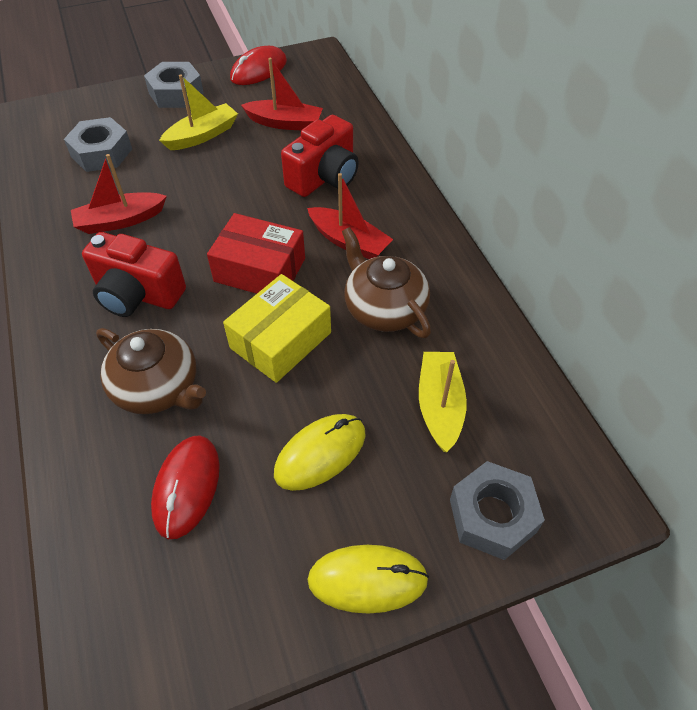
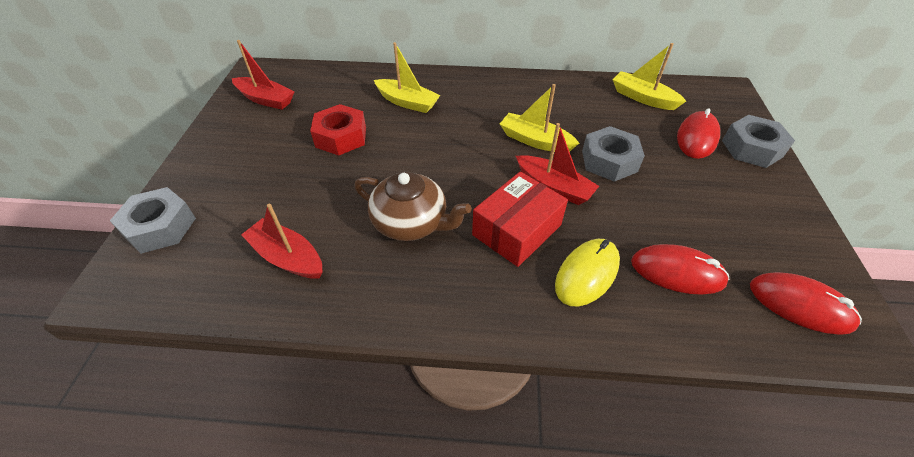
brown teapot: [96,328,206,414] [342,227,431,338] = 2 -> [354,172,471,241] = 1
red camera: [82,232,186,317] [281,115,359,197] = 2 -> none = 0
red mouse: [151,435,220,539] [230,46,287,85] = 2 -> [631,244,729,295] [677,108,720,159] [750,272,862,335] = 3
red nut: none = 0 -> [310,104,366,156] = 1
yellow boat: [159,74,238,150] [419,352,467,452] = 2 -> [374,42,440,113] [500,84,579,152] [612,43,686,110] = 3
yellow box: [223,274,331,383] = 1 -> none = 0
yellow mouse: [274,414,365,491] [307,545,429,614] = 2 -> [555,239,620,306] = 1

